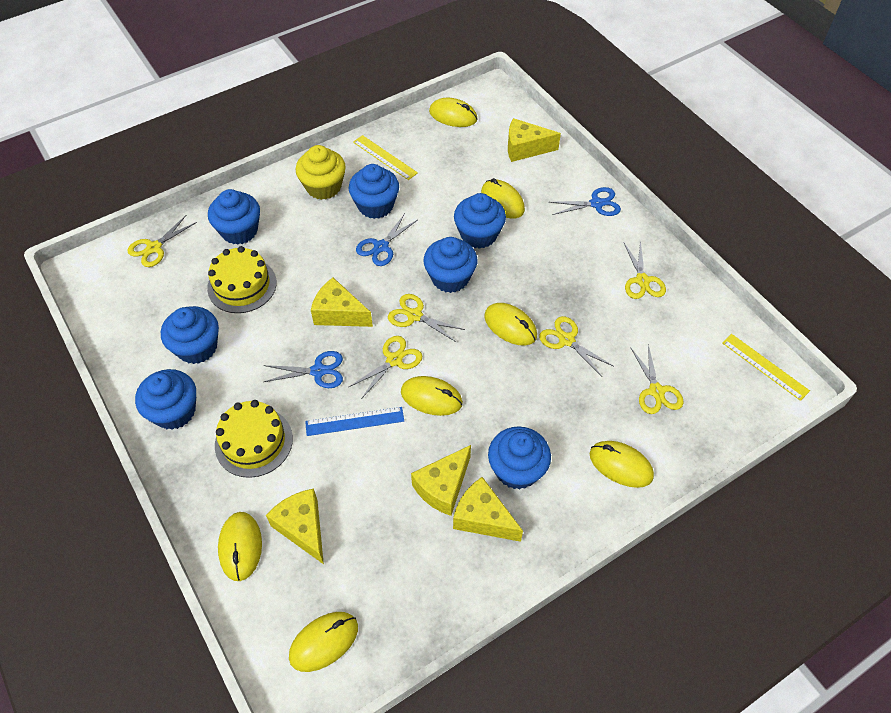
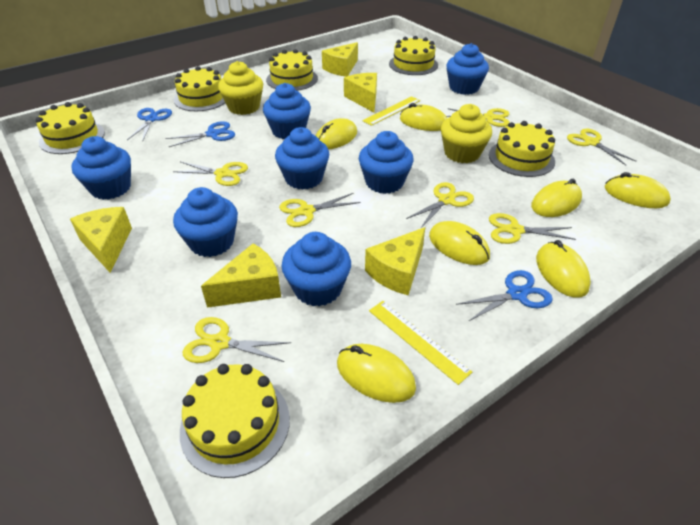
blue ruler: [305,407,404,436] = 1 -> none = 0
yellow cake: [207,246,277,313] [215,400,293,478] = 2 -> [36,102,105,154] [174,66,225,111] [180,364,290,478] [266,49,318,91] [389,36,438,75] [489,121,555,177] = 6
yellow cupcake: [296,145,346,200] = 1 -> [218,61,263,115] [441,104,492,163] = 2
yellow scissors: [127,215,197,267] [349,336,422,398] [388,294,465,342] [539,316,613,377] [624,240,666,299] [630,344,683,414] = 6 -> [173,161,248,186] [183,317,291,363] [279,193,360,227] [406,182,474,228] [446,108,510,127] [489,213,576,244] [567,129,637,165] = 7

